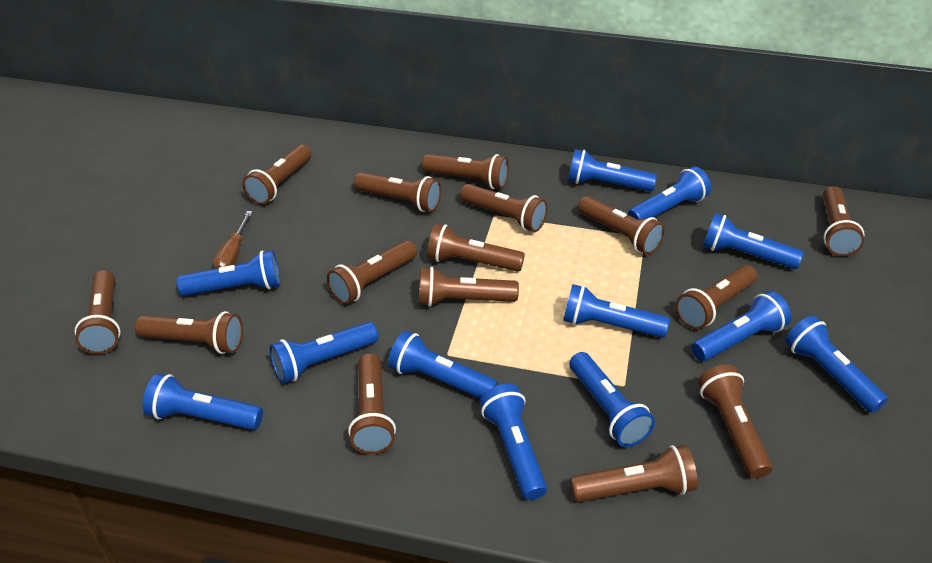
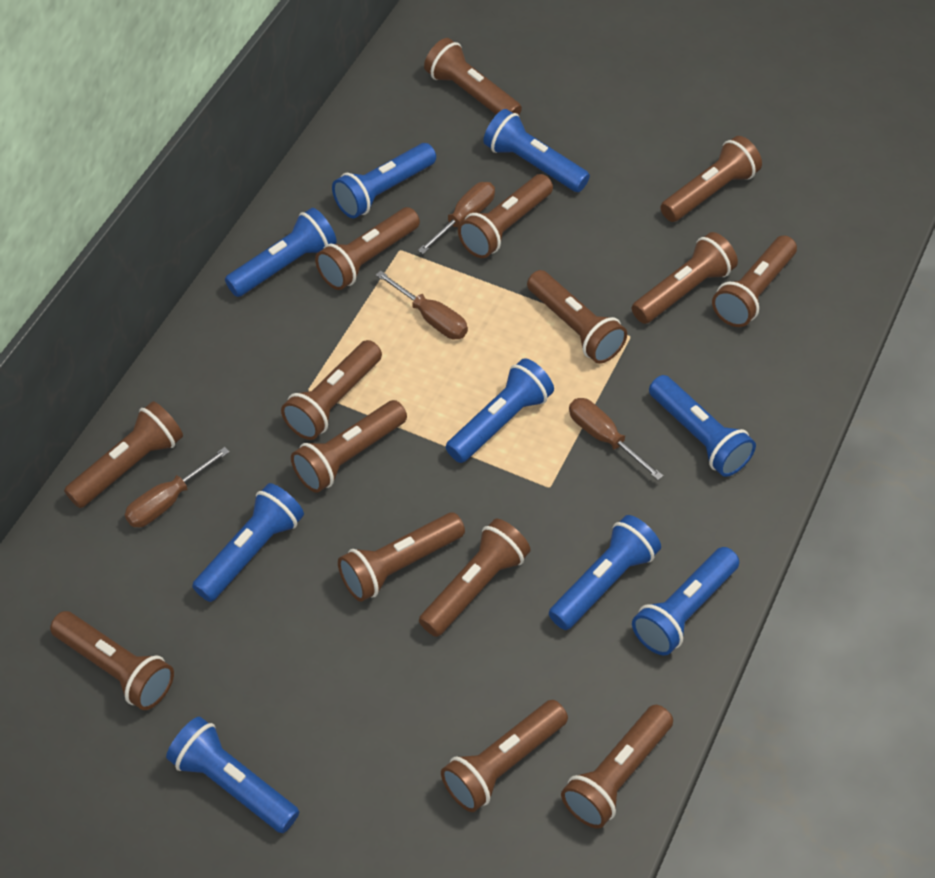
blue flashlight: [143,373,263,430] [177,250,280,296] [269,322,378,383] [388,331,498,398] [480,384,547,500] [563,284,670,338] [568,149,657,192] [569,352,655,447] [628,167,711,220] [691,291,792,361] [703,213,804,269] [785,315,888,413] = 12 -> [166,717,299,833] [192,483,304,602] [225,208,337,297] [332,143,436,218] [446,358,554,463] [483,109,590,192] [549,515,661,630] [632,547,739,656] [649,375,756,477] = 9
brown screwdriver: [213,211,253,269] = 1 -> [125,447,230,527] [376,270,468,340] [418,182,495,254] [569,398,664,480] = 4

